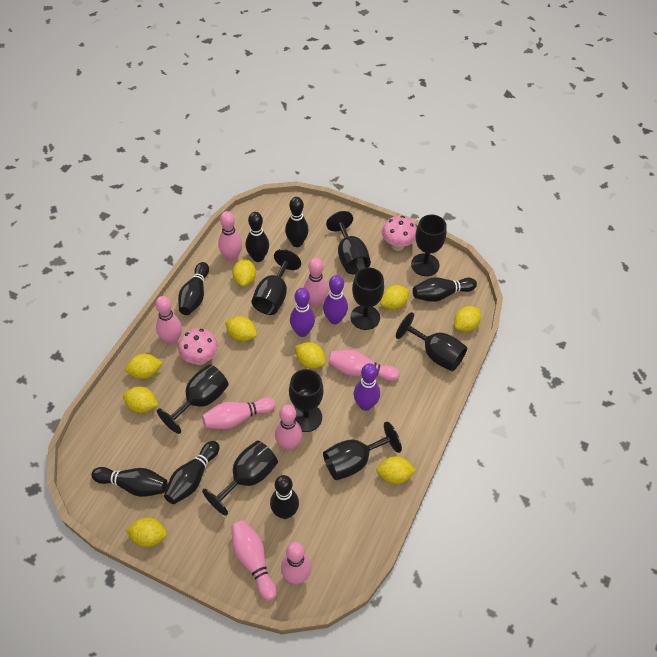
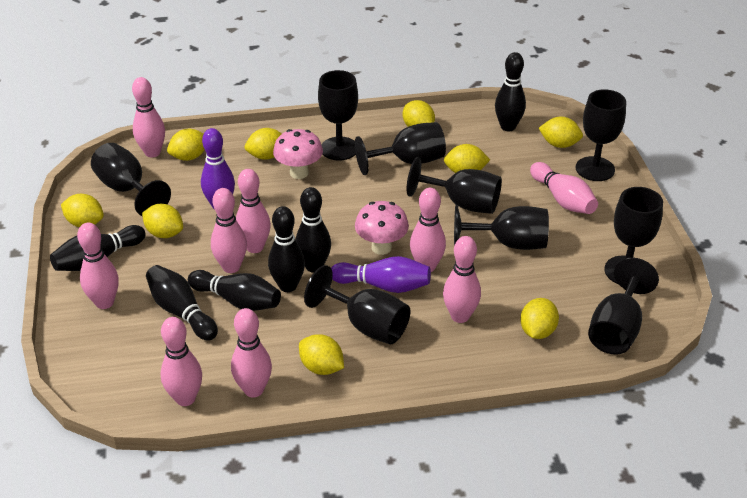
black bowling pin: [91,467,168,497] [164,441,219,504] [178,262,209,315] [246,212,269,262] [270,475,299,519] [285,197,309,247] [413,277,477,302] = 7 -> [50,225,146,271] [146,265,218,341] [188,270,281,311] [268,206,305,292] [295,187,331,273] [495,52,526,131] = 6
pink bowling pin: [155,296,182,345] [202,397,276,429] [218,211,242,262] [231,520,277,601] [275,405,302,451] [281,542,311,584] [304,258,328,307] [328,350,400,381] = 8 -> [77,223,119,309] [132,77,165,158] [161,317,202,406] [211,188,247,273] [231,308,272,398] [236,169,271,253] [410,188,446,272] [443,236,481,323] [530,162,598,214] = 9
purple bowling pin: [290,288,315,337] [323,275,348,324] [354,363,380,411] = 3 -> [201,128,235,210] [331,256,431,293] = 2

